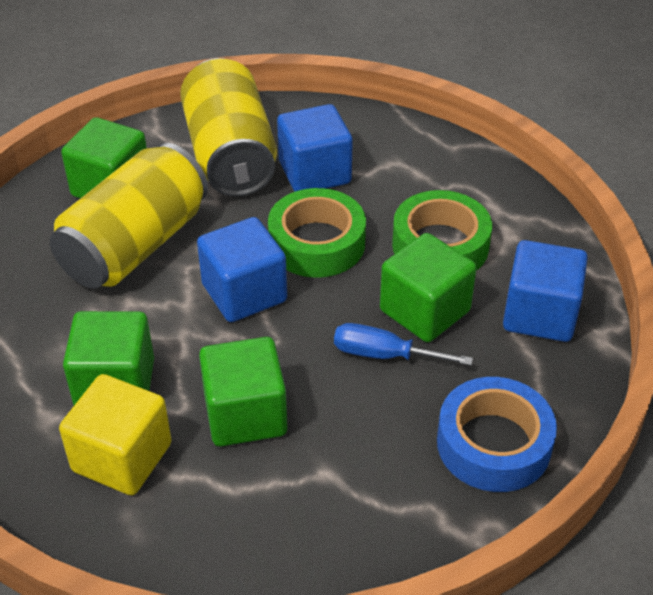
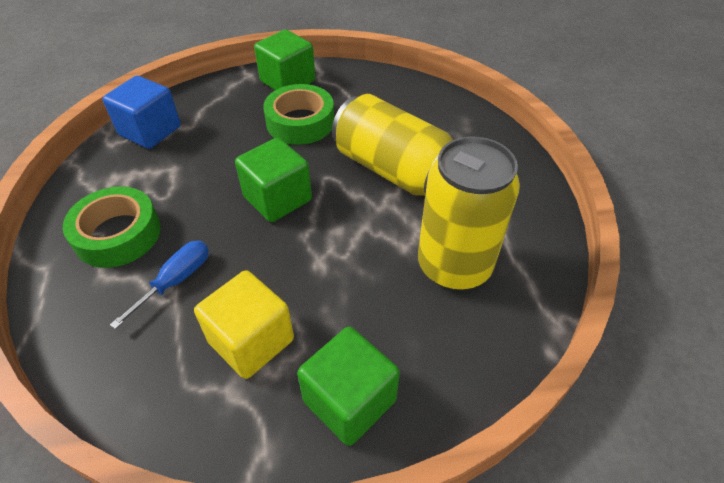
blue cube: [197,217,287,322] [277,104,353,192] [503,240,588,342] = 3 -> [103,76,181,149] = 1
blue tape: [437,377,557,492] = 1 -> none = 0
green cube: [61,117,147,198] [63,311,154,405] [199,337,287,446] [380,233,476,342] = 4 -> [235,138,312,222] [254,30,315,90] [297,327,400,446] = 3

